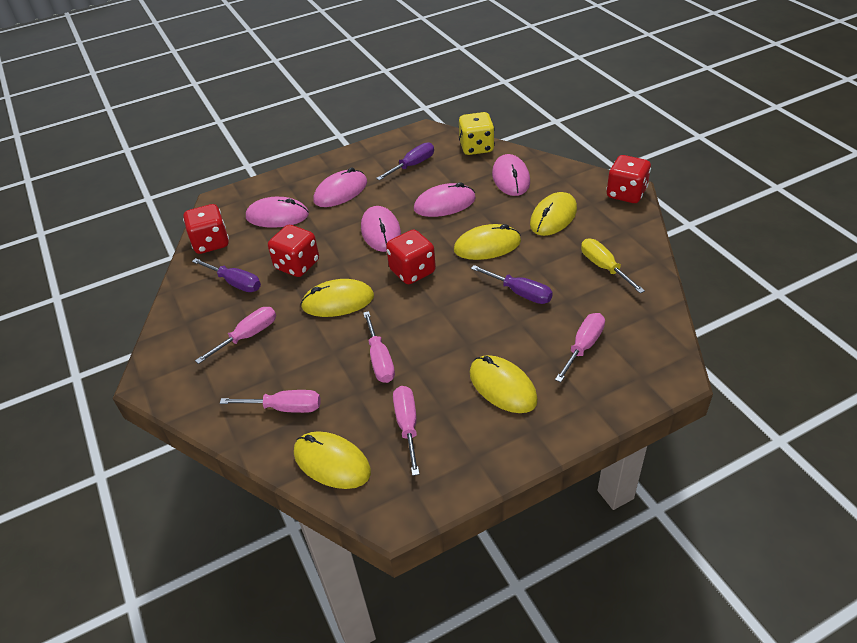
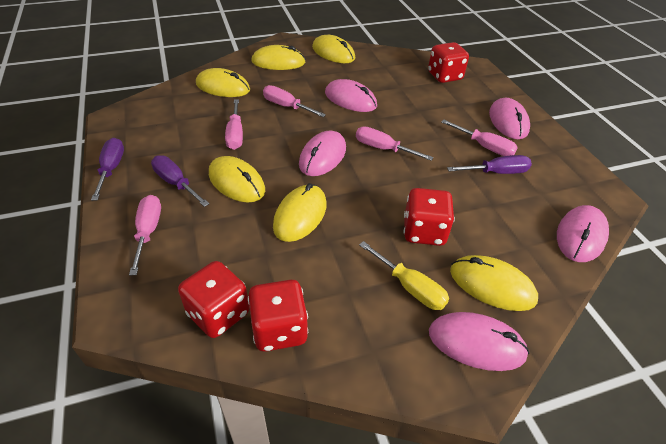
yellow dice: [459,112,495,155] = 1 -> none = 0
yellow mouse: [294,431,371,489] [300,279,374,317] [454,224,521,260] [470,355,538,413] [530,192,577,236] = 5 -> [196,68,250,97] [209,156,265,203] [251,45,306,70] [273,183,326,242] [312,35,355,63] [450,255,538,311] = 6

